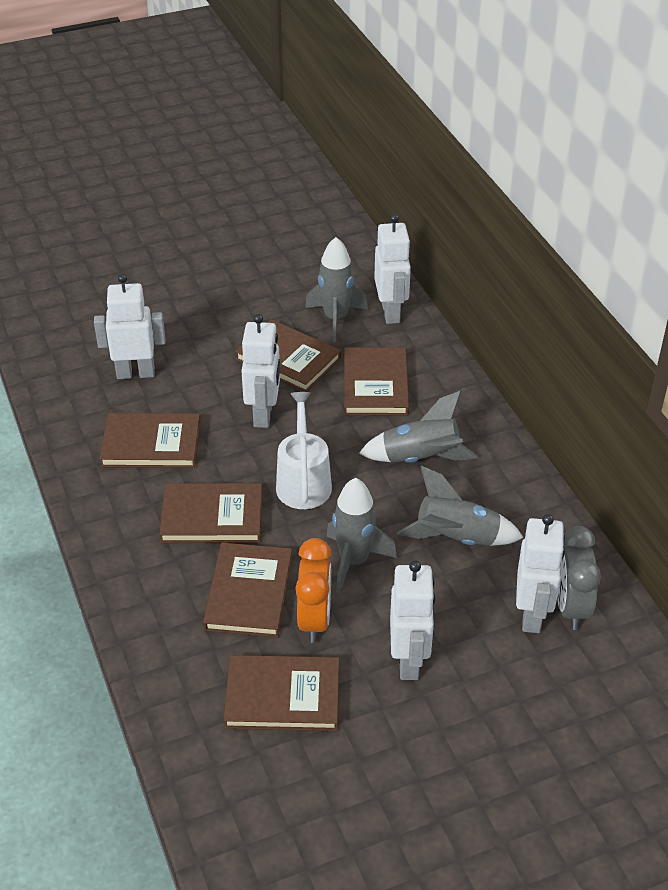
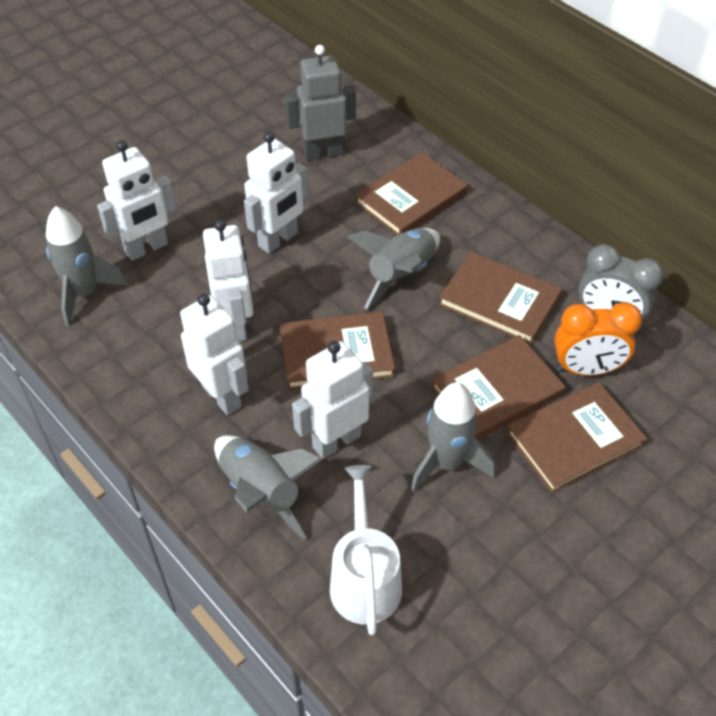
brown book: [99,413,201,468] [159,483,262,543] [203,543,292,637] [224,655,339,731] [235,319,341,392] [344,347,409,416] = 6 -> [279,311,395,390] [355,152,468,235] [431,335,566,440] [438,252,562,345] [506,382,647,493] = 5
grey robot: none = 0 -> [285,45,356,161] = 1

